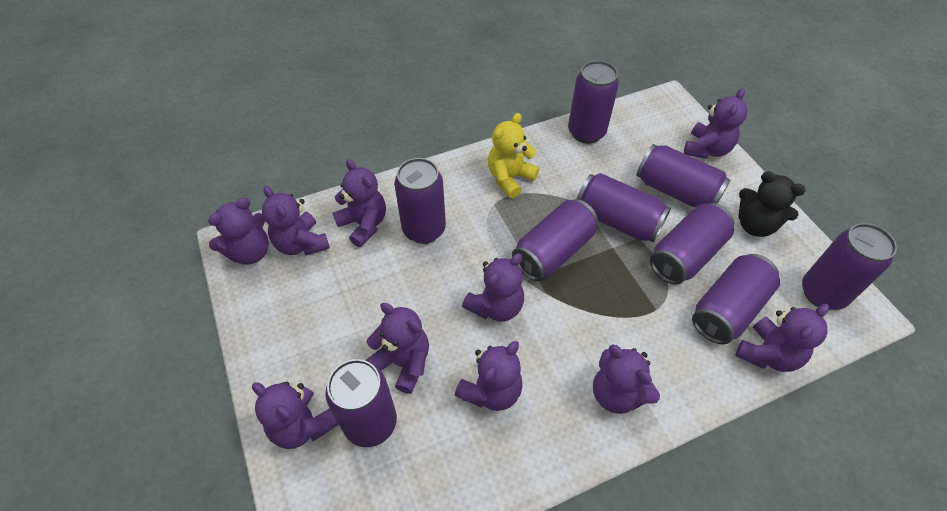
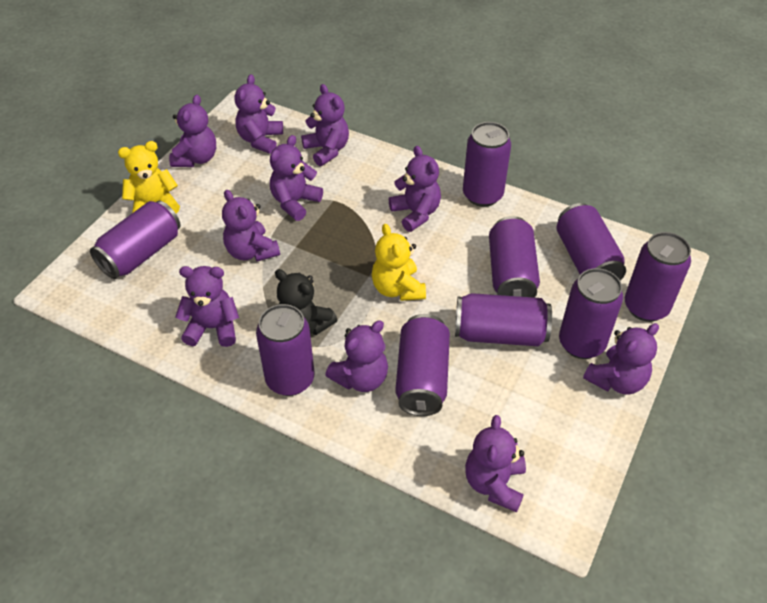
yellow teddy bear: [488,113,539,199] = 1 -> [118,141,180,214] [372,224,426,301] = 2

